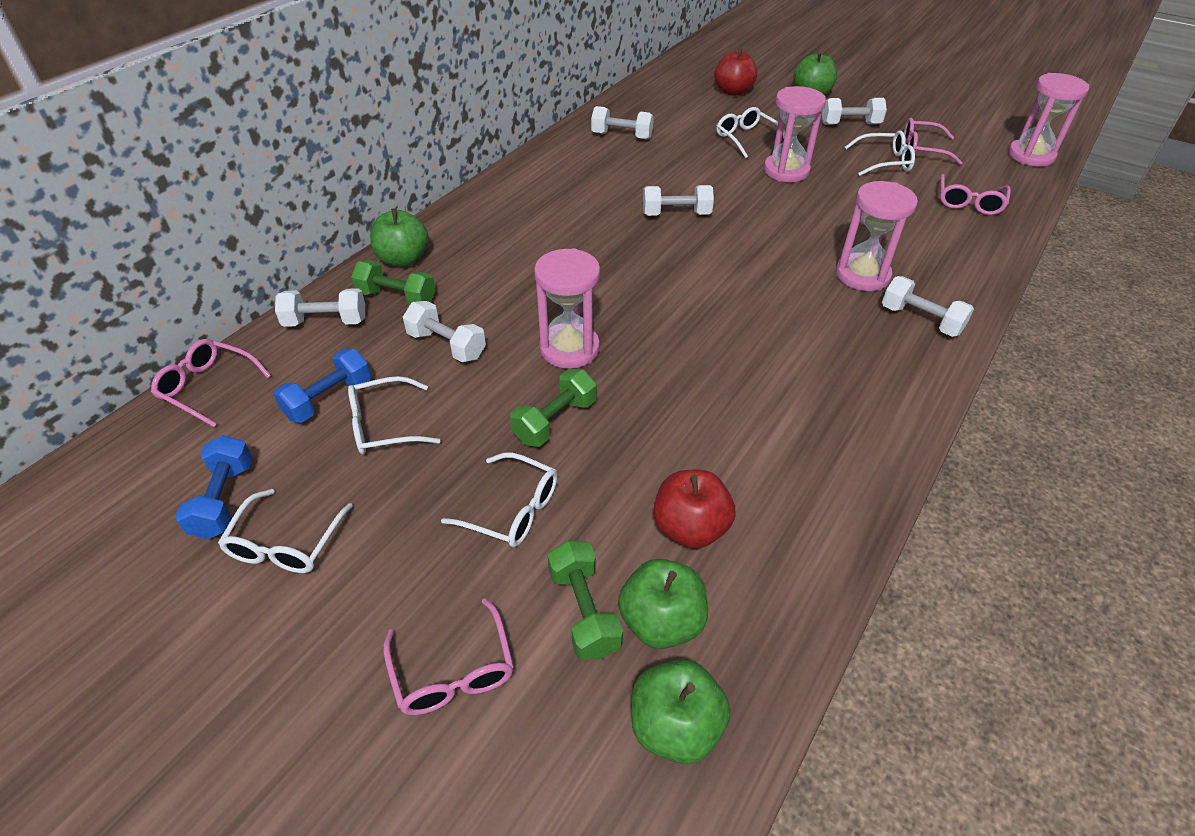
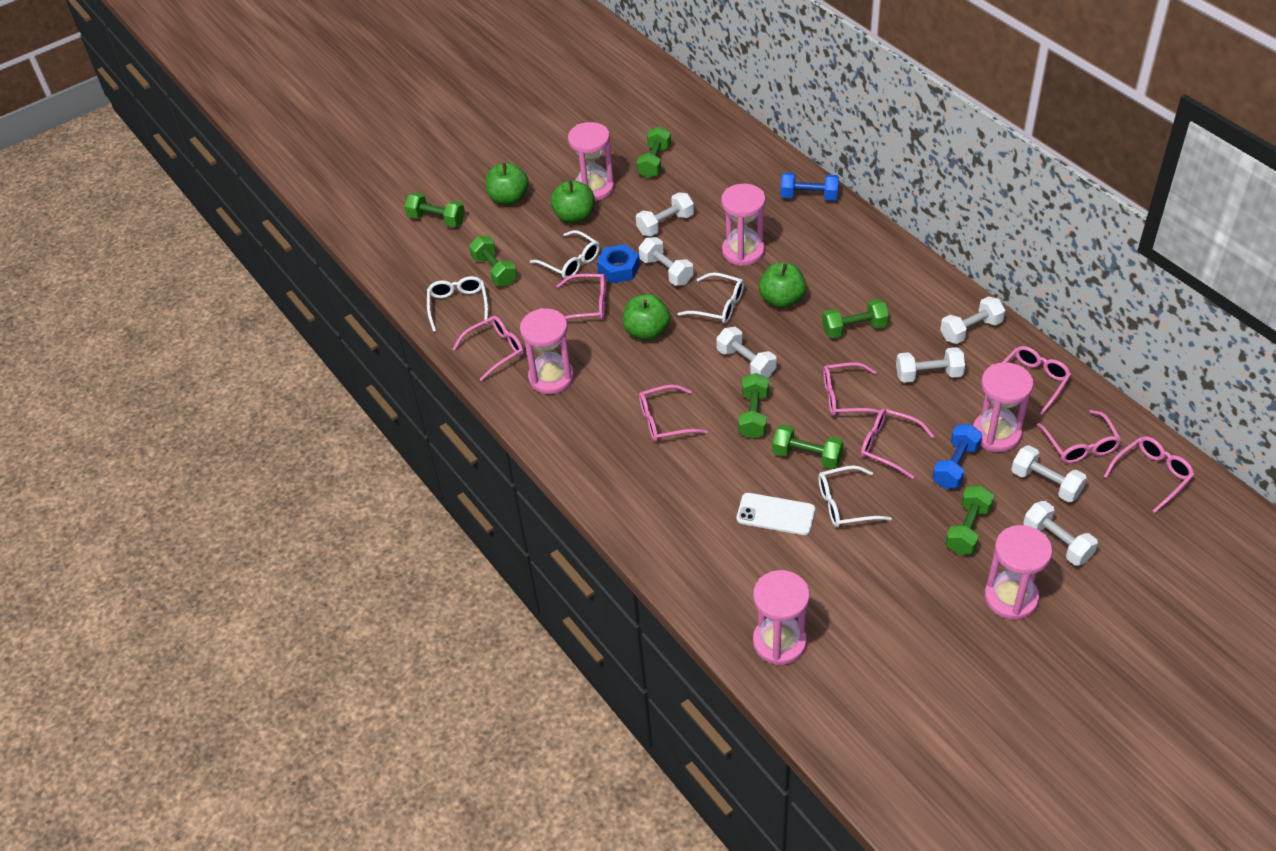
blue nut: none = 0 -> [597,244,640,283] = 1
green dumbbell: [351,260,436,306] [510,369,596,447] [548,540,623,660] = 3 -> [405,192,465,227] [469,236,517,286] [637,126,671,178] [739,373,769,439] [772,424,844,469] [822,299,889,338] [946,486,994,554] = 7
pink glasses: [151,339,271,427] [384,598,514,715] [904,118,963,165] [940,174,1011,215] = 4 -> [453,316,524,382] [557,274,606,320] [639,385,708,442] [823,362,887,416] [861,408,934,479] [1002,346,1071,415] [1037,410,1121,463] [1103,436,1194,513] = 8
pink hourglass: [534,248,600,369] [764,86,826,182] [836,181,918,291] [1008,73,1089,167] = 4 -> [520,308,574,394] [568,122,614,201] [721,184,765,266] [753,570,810,665] [973,362,1033,452] [984,525,1052,620] = 6
red apple: [654,469,736,549] [714,48,757,96] = 2 -> none = 0
white dumbbell: [275,288,365,327] [403,301,486,362] [591,106,654,140] [643,185,714,216] [822,98,887,125] [882,276,974,337] = 6 -> [636,192,694,237] [639,237,693,286] [716,327,777,378] [896,347,965,383] [940,296,1005,344] [1011,445,1087,502] [1023,501,1098,566] = 7
white glasses: [218,489,353,573] [348,376,441,455] [441,453,557,547] [716,107,785,158] [845,130,915,176] = 5 -> [427,276,488,332] [530,230,600,279] [678,272,744,324] [818,466,892,528] = 4
white phone: none = 0 -> [737,493,815,535] = 1

